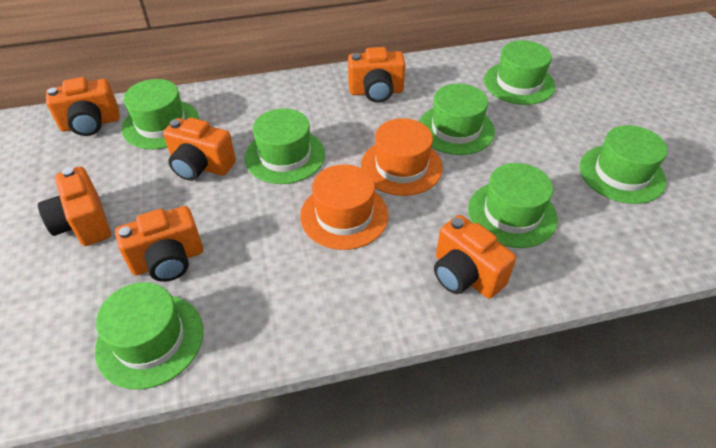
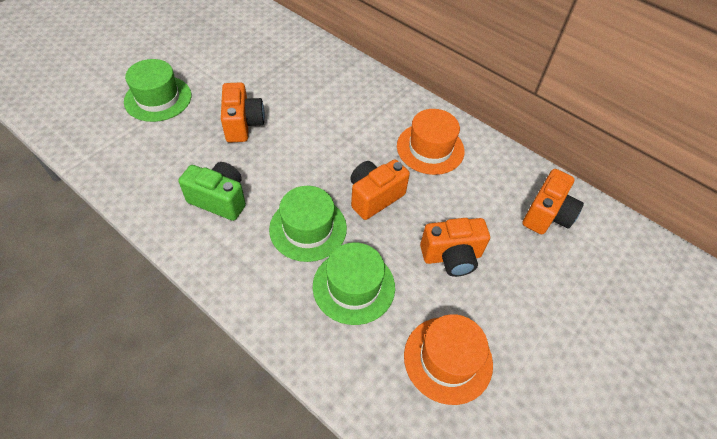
green camera: none = 0 -> [179,162,246,221] = 1
green hat: [95,282,203,389] [122,79,199,149] [245,108,325,184] [419,84,495,155] [468,163,558,248] [484,40,555,105] [579,125,667,204] = 7 -> [124,59,191,122] [269,186,347,262] [313,242,395,325] = 3
orange camera: [38,166,111,246] [46,77,120,136] [115,206,203,282] [163,118,236,181] [348,47,406,103] [434,215,516,299] = 6 -> [221,82,265,142] [350,159,410,220] [420,218,490,277] [522,169,584,234] = 4

